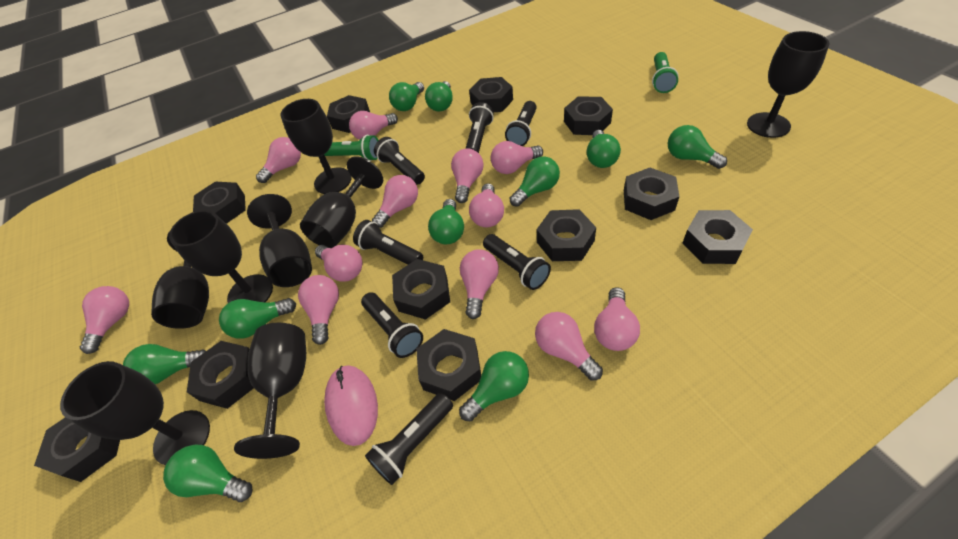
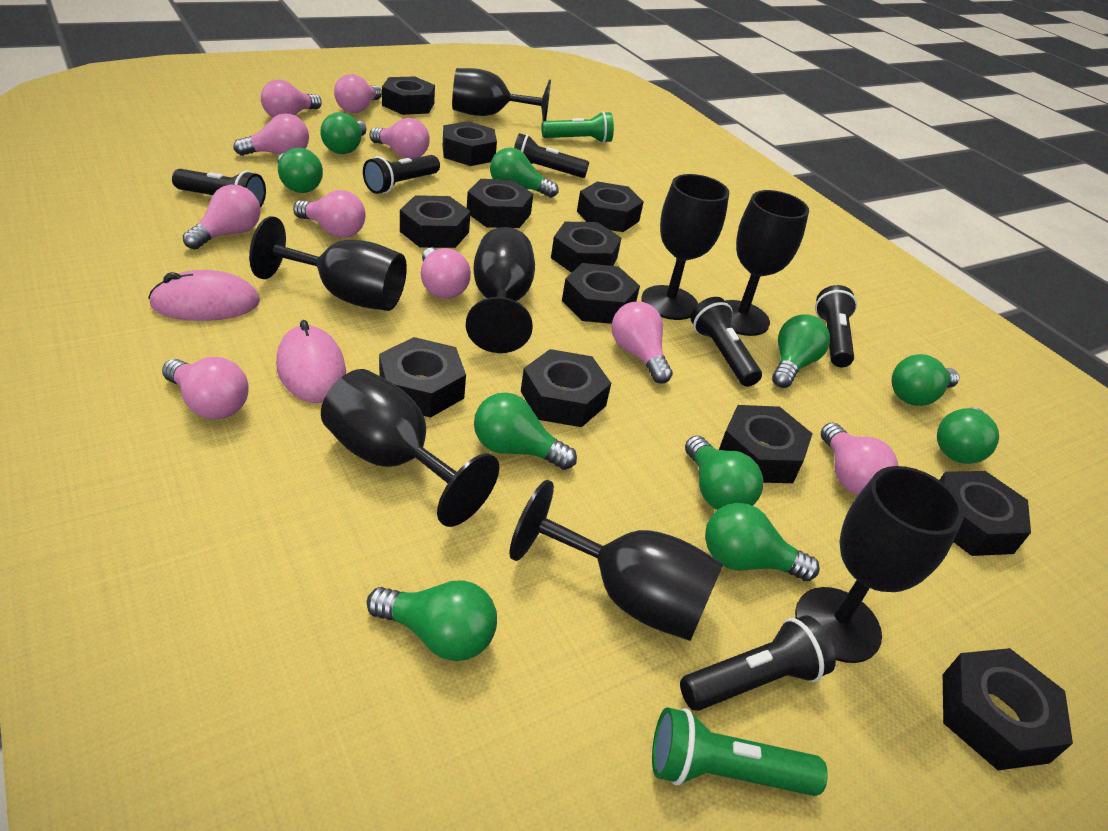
black flashlight: [353,220,423,265] [361,292,423,358] [365,393,453,485] [374,137,425,185] [466,102,494,153] [483,234,551,290] [505,101,537,146] = 7 -> [172,169,266,208] [363,155,440,194] [514,133,589,178] [680,615,836,711] [690,297,762,387] [815,285,857,367] = 6
black nut: [34,417,120,482] [187,341,254,409] [193,182,246,224] [327,95,370,133] [392,259,450,320] [416,329,481,401] [469,77,513,112] [537,209,596,261] [564,96,613,135] [624,168,680,220] [682,210,753,264] = 11 -> [379,337,466,418] [382,76,435,115] [400,195,471,248] [443,121,497,166] [467,179,533,228] [521,349,611,427] [551,222,621,273] [562,263,640,324] [577,181,644,232] [719,405,813,483] [940,471,1031,556] [943,648,1073,770] = 12
pink light bulb: [80,286,129,354] [256,137,301,183] [298,275,339,345] [315,245,362,282] [349,111,398,140] [372,175,418,228] [451,148,483,203] [460,249,499,319] [469,183,504,227] [491,141,543,174] [535,312,603,381] [594,287,640,351] = 12 -> [162,357,248,419] [183,185,261,250] [234,113,309,156] [261,80,322,118] [293,190,365,238] [334,74,382,113] [369,118,430,159] [421,247,471,298] [612,301,673,384] [821,423,898,495] = 10
pink mouse: [324,365,378,446] = 1 -> [148,270,260,321] [276,320,346,403] = 2

